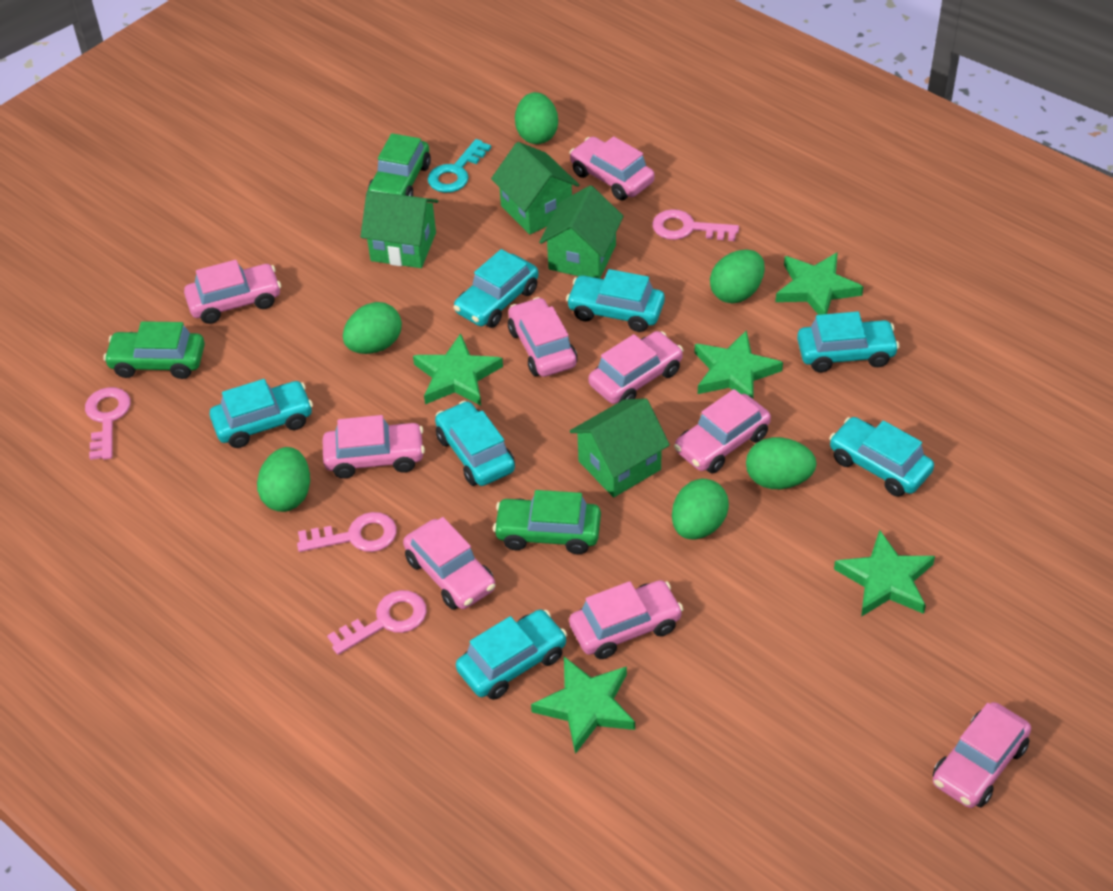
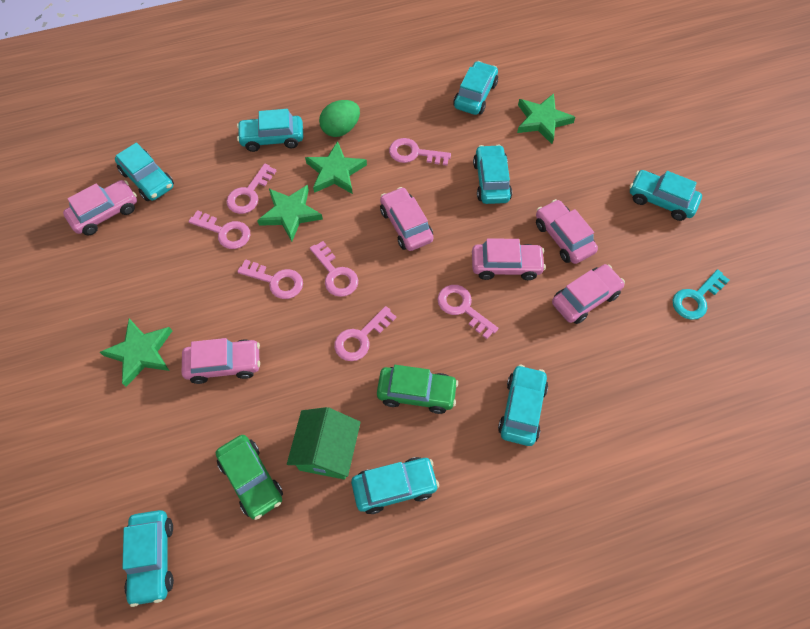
green car: [103,321,205,379] [368,133,431,196] [493,490,601,554] = 3 -> [216,435,283,520] [377,365,458,414] = 2
green egg: [257,447,310,512] [343,302,402,354] [515,92,558,144] [672,479,729,540] [710,249,765,303] [746,437,817,489] = 6 -> [319,100,360,137] = 1
green house: [360,190,438,268] [491,142,579,235] [539,186,624,278] [570,398,670,497] = 4 -> [287,407,361,480] = 1
green star: [413,333,503,406] [531,657,635,754] [694,330,783,399] [775,252,863,315] [834,530,935,617] = 5 -> [100,319,172,387] [257,185,323,241] [305,141,367,194] [517,93,575,144] = 4
pink car: [184,260,281,324] [323,415,425,479] [403,517,495,610] [508,297,577,377] [569,136,655,201] [569,580,683,659] [589,331,683,404] [674,389,771,473] [933,702,1031,808] = 9 -> [63,180,137,235] [182,338,260,384] [380,187,433,251] [472,238,546,280] [536,199,598,264] [552,264,625,324] = 6
pink key: [85,387,131,460] [297,512,397,552] [327,590,427,655] [652,209,739,241] = 4 -> [189,210,250,249] [226,164,276,214] [237,259,303,299] [310,241,358,297] [334,306,397,361] [389,138,451,166] [437,285,498,339] = 7
turquoise car: [210,379,313,448] [435,401,515,486] [453,249,539,328] [456,610,568,700] [566,269,665,332] [797,311,900,372] [829,417,934,497] = 7 -> [115,142,174,201] [123,510,174,607] [237,109,303,152] [351,457,439,514] [453,61,498,115] [473,144,512,204] [498,365,548,446] [630,170,702,221] = 8

